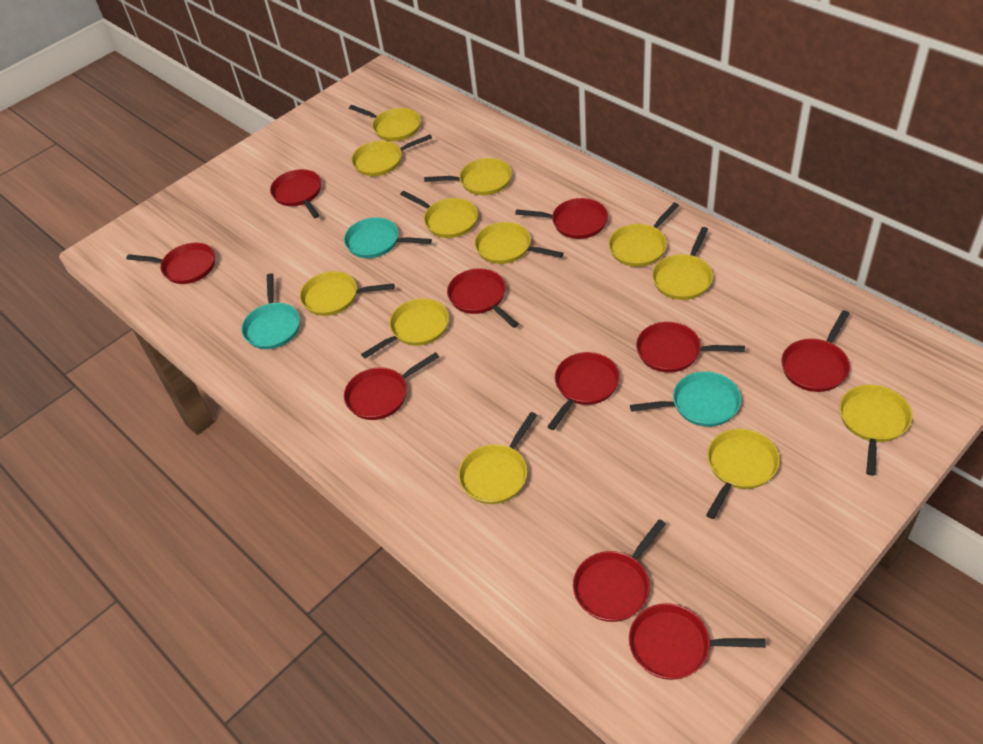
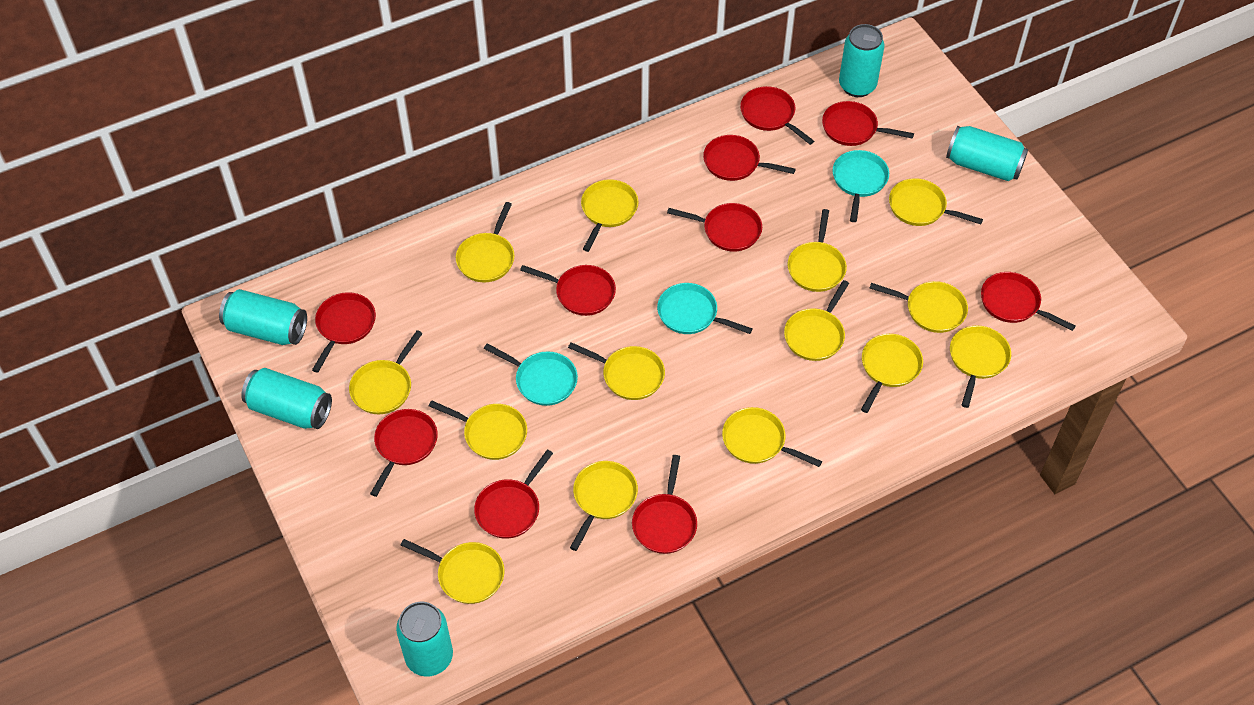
turquoise can: none = 0 -> [219,289,307,345] [241,368,332,429] [396,602,453,677] [839,24,884,97] [946,126,1028,181] = 5
yellow pan: [300,271,394,316] [349,105,421,141] [351,135,432,176] [361,298,449,359] [400,191,478,238] [424,158,512,195] [458,412,537,504] [474,222,563,264] [609,203,679,267] [652,227,713,300] [706,429,780,519] [840,385,912,476] = 12 -> [349,330,423,414] [401,539,504,604] [429,401,527,460] [456,202,515,282] [568,342,665,400] [570,461,638,551] [581,179,638,252] [722,407,822,467] [784,280,849,361] [788,209,847,292] [861,334,923,413] [870,281,968,333] [889,178,983,226] [950,326,1011,408] = 14

